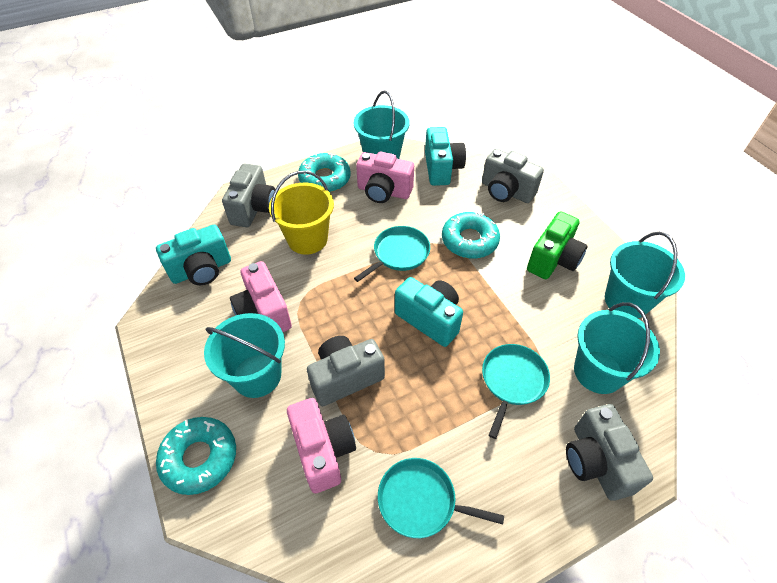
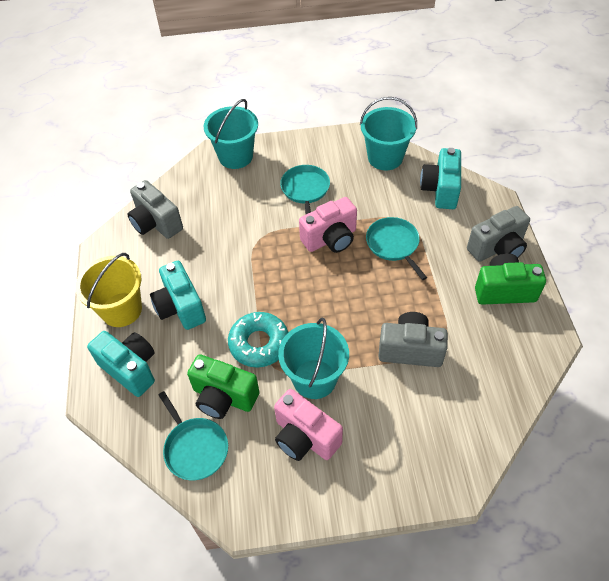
green camera: [527,211,588,279] = 1 -> [187,354,259,419] [475,253,546,305] = 2
grey camera: [222,164,275,227] [307,336,385,406] [482,149,544,203] [566,404,653,501] = 4 -> [127,180,183,239] [378,312,448,367] [467,206,530,262] = 3
pink camera: [230,261,292,332] [287,398,356,493] [356,151,414,203] = 3 -> [274,389,343,461] [299,197,357,253] = 2
turquoise bucket: [204,313,285,398] [354,91,410,159] [574,302,660,394] [605,232,685,318] = 4 -> [203,99,258,169] [278,318,349,399] [360,97,417,170] = 3
turquoise donut: [156,417,236,495] [298,153,351,192] [442,211,500,259] = 3 -> [228,312,289,368] = 1

